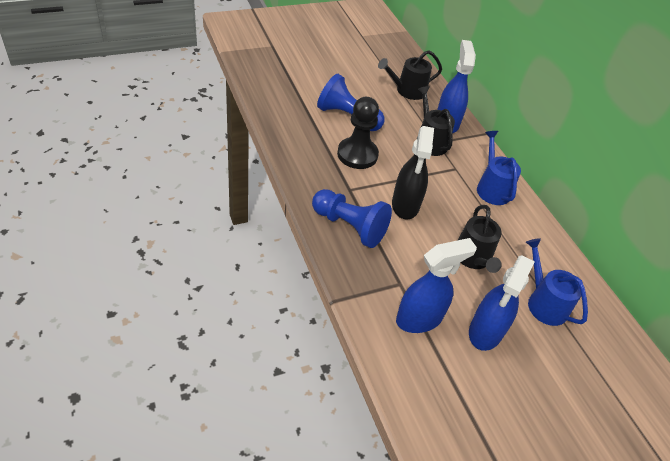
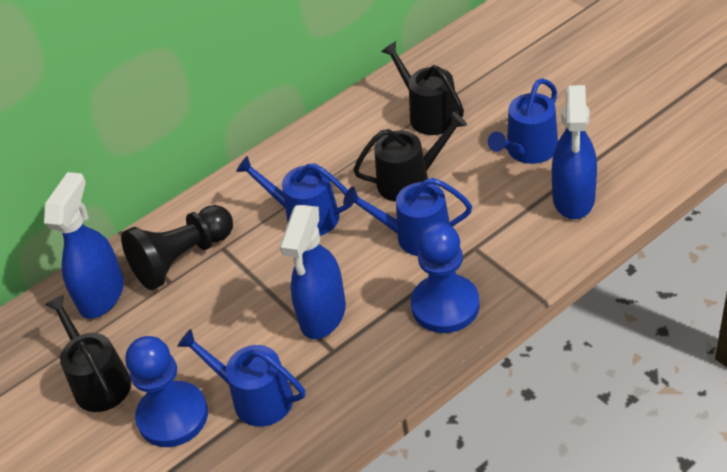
black spray bottle: [392,126,434,220] = 1 -> none = 0
blue watering can: [477,131,521,205] [526,238,588,326] = 2 -> [177,329,305,427] [236,156,353,236] [343,178,472,256] [488,78,558,164] = 4

